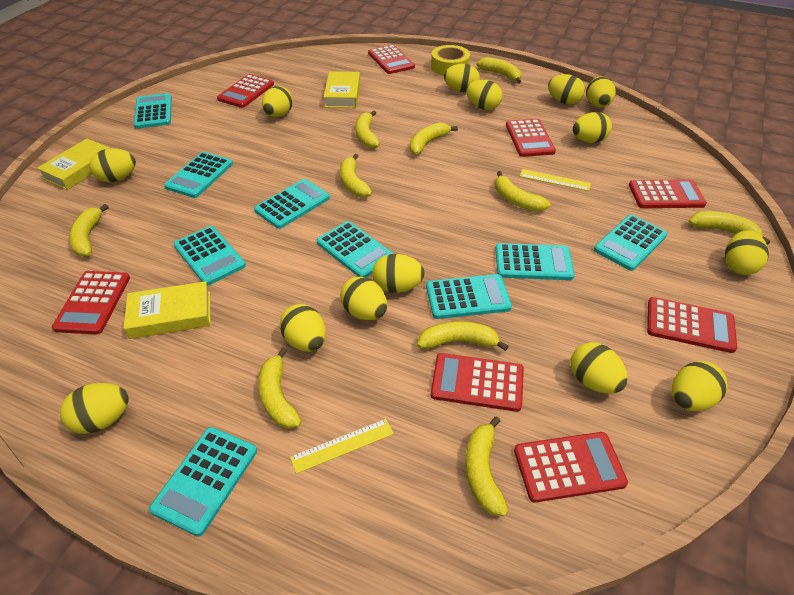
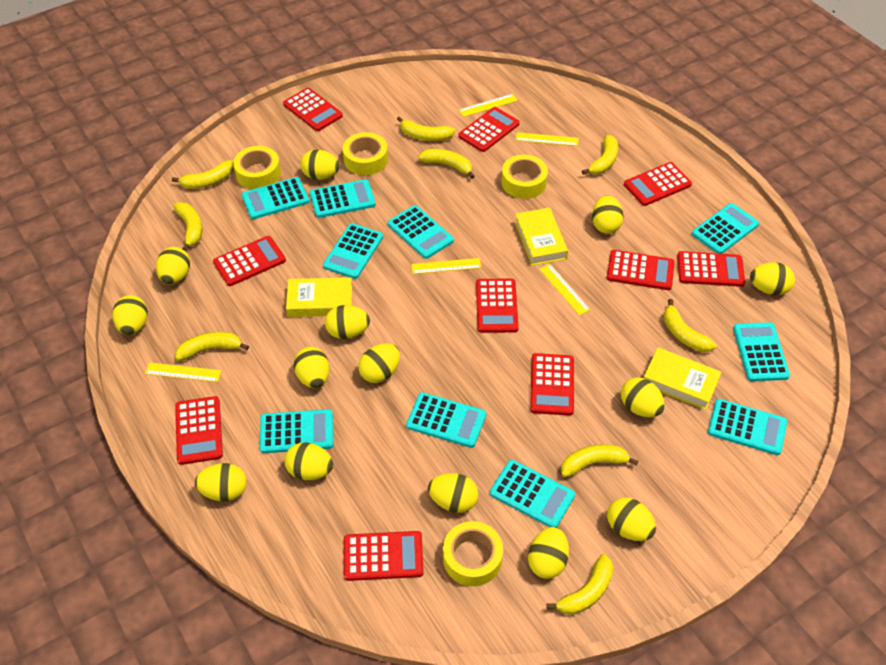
red calculator: [52,271,130,334] [217,74,274,108] [368,45,415,74] [431,353,524,412] [506,119,556,157] [514,432,628,503] [629,179,707,208] [647,297,737,353] = 8 -> [175,396,223,465] [213,236,286,286] [283,88,343,131] [344,531,424,581] [458,107,520,152] [476,279,518,333] [530,353,574,416] [607,250,675,290] [624,162,692,206] [677,251,745,287] = 10
turquoise calculator: [134,93,172,129] [149,427,257,537] [164,152,233,198] [174,226,246,286] [254,179,330,229] [317,221,394,277] [426,274,512,319] [495,243,575,280] [594,214,668,271] = 9 -> [242,177,309,219] [259,409,333,453] [310,179,376,218] [323,223,383,279] [388,205,454,259] [406,392,486,448] [490,460,575,527] [692,203,759,254] [708,399,787,455] [733,322,790,381] = 10
yellow banana: [69,204,109,257] [258,347,302,429] [340,154,372,198] [355,110,380,149] [410,123,458,155] [417,321,509,351] [466,416,508,516] [477,57,521,83] [495,171,550,212] [689,211,770,245] = 10 -> [172,160,234,189] [173,202,202,252] [175,332,249,361] [397,116,455,141] [418,149,475,179] [546,554,613,615] [561,444,638,477] [582,135,618,175] [664,299,716,352] = 9
yellow ruler: [290,419,394,474] [520,169,591,191] = 2 -> [145,362,221,382] [411,258,481,274] [459,94,518,117] [516,132,578,146] [539,264,590,316] = 5
yellow tape: [431,45,470,76] = 1 -> [233,146,281,189] [343,132,388,175] [443,521,503,586] [501,155,548,199] = 4

